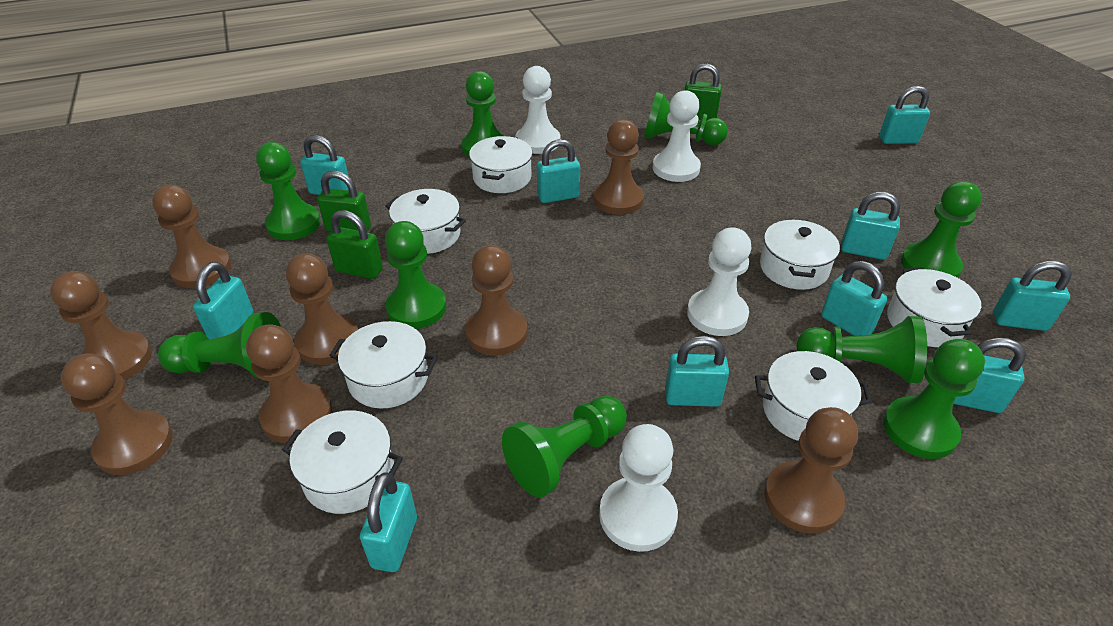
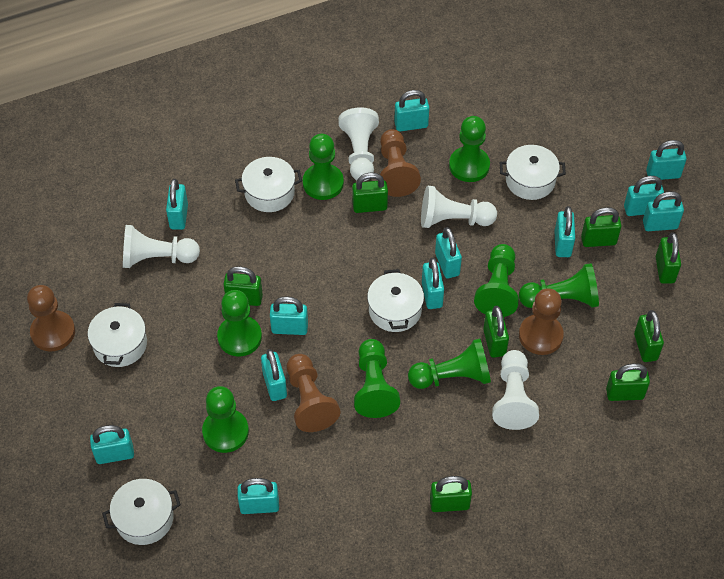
brown pawn: [50,271,152,380] [61,353,173,475] [152,185,231,288] [246,324,332,443] [286,253,358,365] [465,245,528,356] [594,119,644,215] [764,407,858,534] = 8 -> [27,285,75,352] [287,354,341,432] [380,129,421,197] [519,288,564,355] = 4
green padlock: [317,171,371,232] [327,210,383,279] [685,63,722,120] = 3 -> [223,266,263,306] [352,173,388,213] [430,476,472,512] [483,306,509,358] [581,207,621,247] [606,363,650,401] [634,310,664,362] [656,232,681,284] = 8
green pawn: [158,312,281,379] [256,142,321,240] [385,221,447,329] [462,71,504,157] [502,396,627,498] [644,92,728,145] [796,316,927,383] [883,339,985,459] [901,181,982,278] = 9 -> [202,386,249,453] [217,290,262,356] [303,134,344,200] [354,339,400,418] [408,339,491,389] [449,116,490,182] [474,244,519,317] [519,263,599,308] = 8
turquoise padlock: [193,262,253,340] [300,135,348,195] [360,473,417,572] [537,139,580,203] [665,336,729,407] [821,261,887,336] [841,192,900,260] [879,86,930,144] [954,338,1026,413] [993,261,1072,331] = 10 -> [90,425,134,464] [166,179,188,230] [237,478,279,514] [261,349,287,401] [270,296,308,335] [394,90,429,132] [422,258,444,309] [435,227,462,278] [554,206,575,257] [624,176,664,216] [643,191,684,231] [646,140,687,180] = 12
white pot: [282,411,403,514] [329,321,437,408] [385,189,466,254] [469,136,533,193] [755,351,872,441] [760,218,840,290] [887,267,981,347] = 7 -> [88,303,147,367] [102,479,181,545] [235,157,302,212] [367,269,424,332] [500,145,566,200] = 5

